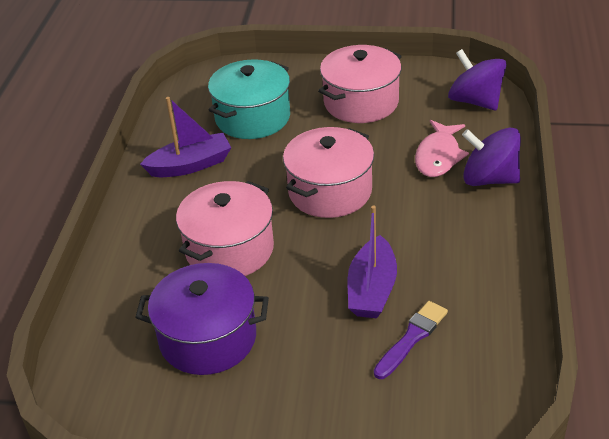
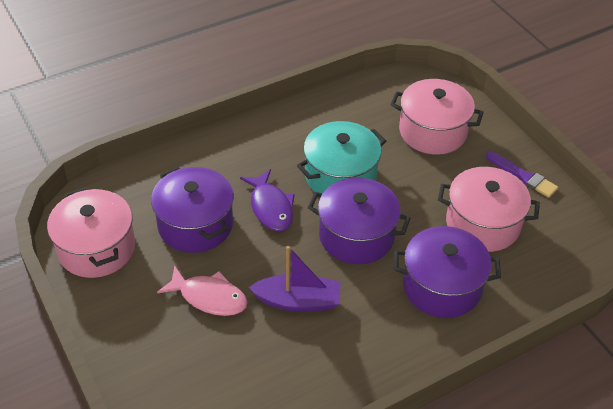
purple boat: [140,97,231,177] [348,205,397,318] = 2 -> [249,246,341,311] = 1
purple fish: none = 0 -> [240,169,295,231] = 1
purple pot: [135,263,269,375] = 1 -> [151,167,234,253] [308,178,411,264] [394,226,501,318] = 3
purple spinning top: [448,49,507,110] [462,127,521,186] = 2 -> none = 0

